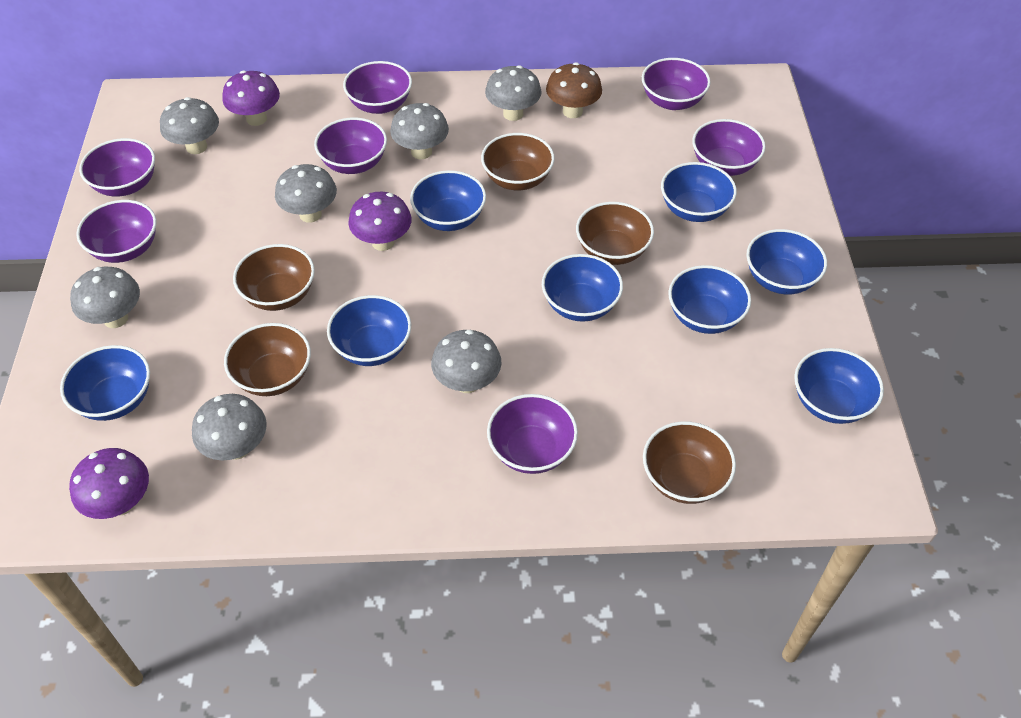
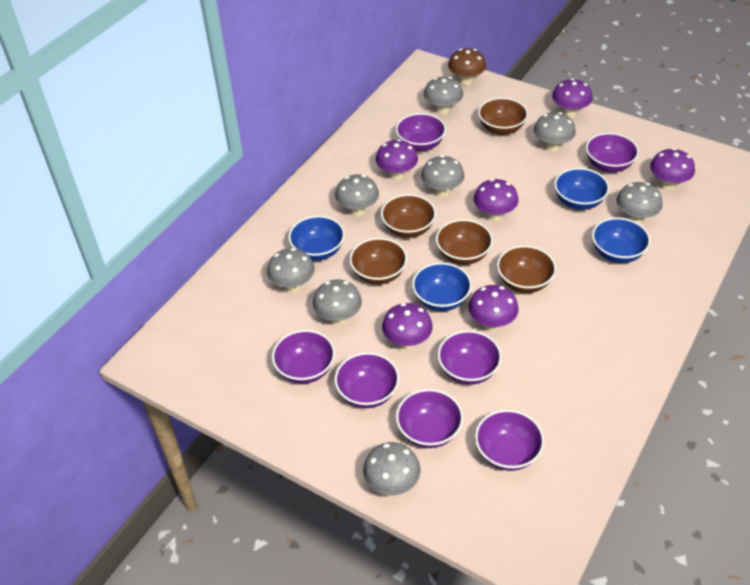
blue bowl: [60,345,150,421] [327,295,411,366] [410,170,486,231] [542,254,623,322] [661,162,737,222] [668,265,751,334] [746,229,827,295] [794,348,884,424] = 8 -> [288,216,345,260] [412,262,472,311] [554,168,609,210] [592,217,651,263] = 4
grey mushroom: [70,267,140,328] [160,97,219,154] [192,394,267,461] [275,164,337,223] [390,103,449,159] [431,330,501,393] [485,65,542,121] = 7 -> [267,248,315,293] [313,280,362,325] [335,174,379,216] [363,442,420,495] [421,155,465,197] [424,77,463,115] [534,112,576,152] [616,182,662,224] = 8
purple mushroom: [69,448,149,519] [222,70,280,126] [348,192,411,251] = 3 -> [376,139,418,180] [382,303,433,349] [468,285,518,331] [474,179,518,221] [552,78,592,118] [650,148,695,190] = 6

